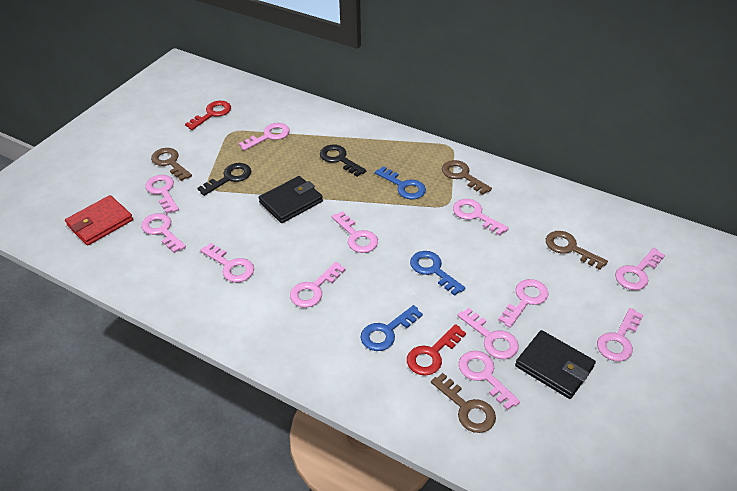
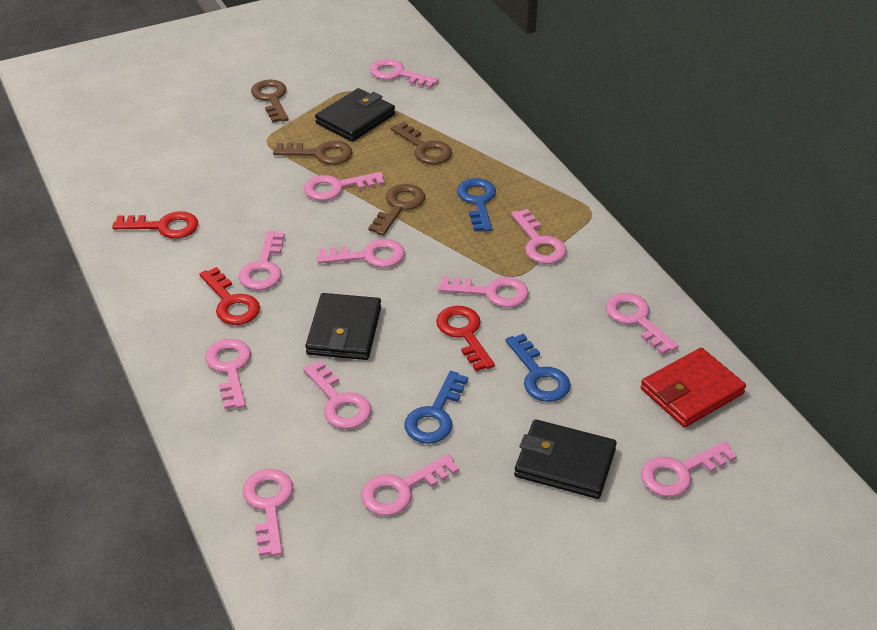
black key: [197,163,251,196] [320,145,366,177] = 2 -> none = 0
black wallet: [259,176,323,223] [515,330,596,399] = 2 -> [305,293,381,360] [315,88,395,142] [514,419,617,499] = 3
red key: [185,101,231,130] [407,324,466,376] = 2 -> [112,211,198,239] [199,267,260,325] [436,306,495,371] = 3

